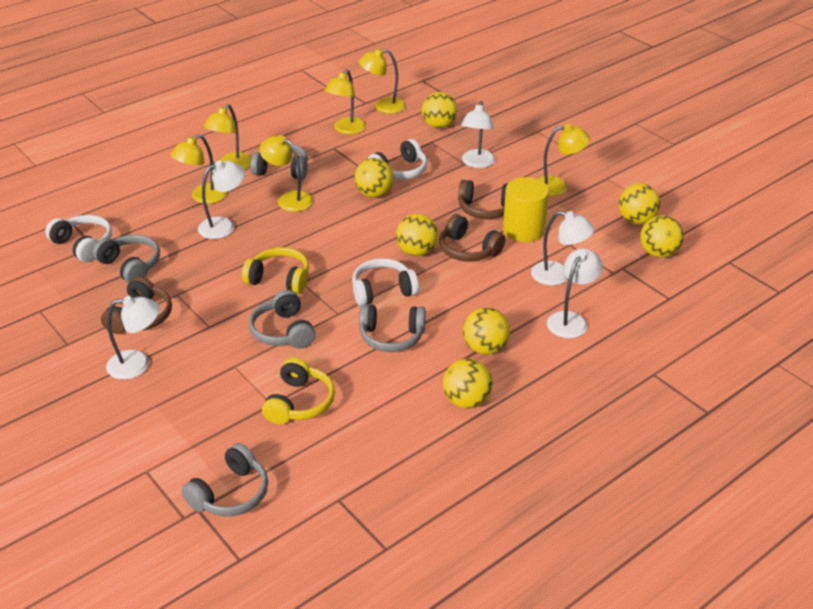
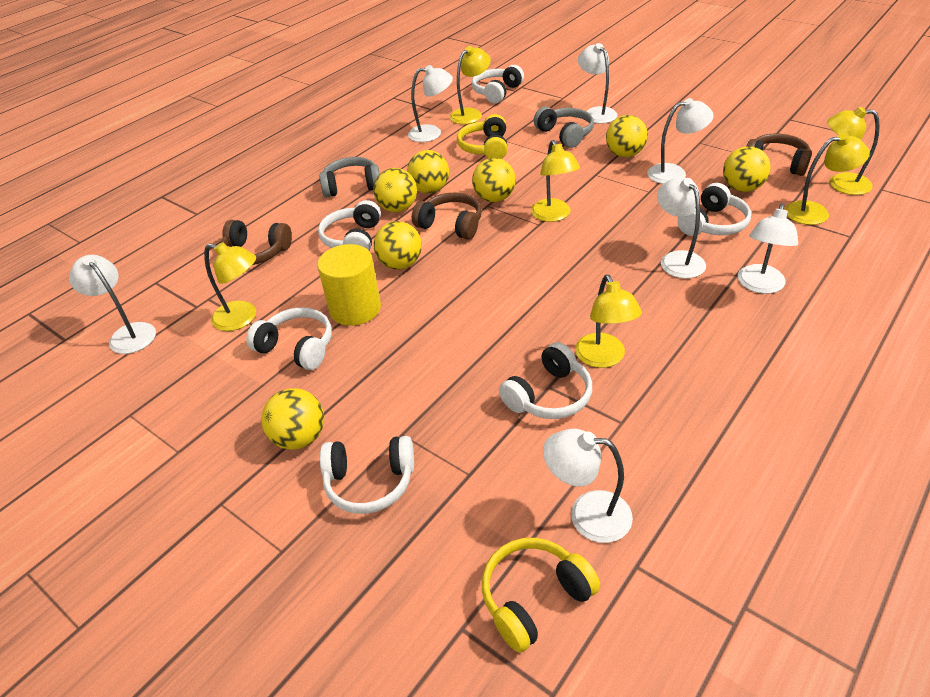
grey headphones: [93,235,160,283] [181,443,268,516] [249,290,316,349] [250,144,308,179] [359,304,426,352] = 5 -> [320,157,380,197] [534,107,594,148] = 2
white headphones: [45,215,112,262] [352,258,419,306] [368,139,427,180] = 3 -> [246,307,332,370] [318,200,381,252] [320,436,414,514] [472,65,524,103] [499,342,592,419] [678,183,751,236] = 6
white lamp: [106,296,160,380] [198,160,245,239] [461,101,495,168] [531,211,595,286] [547,248,603,338] = 5 -> [69,255,156,354] [408,65,453,142] [543,429,633,543] [578,43,618,124] [647,98,714,184] [657,177,706,279] [738,203,798,294] = 7

